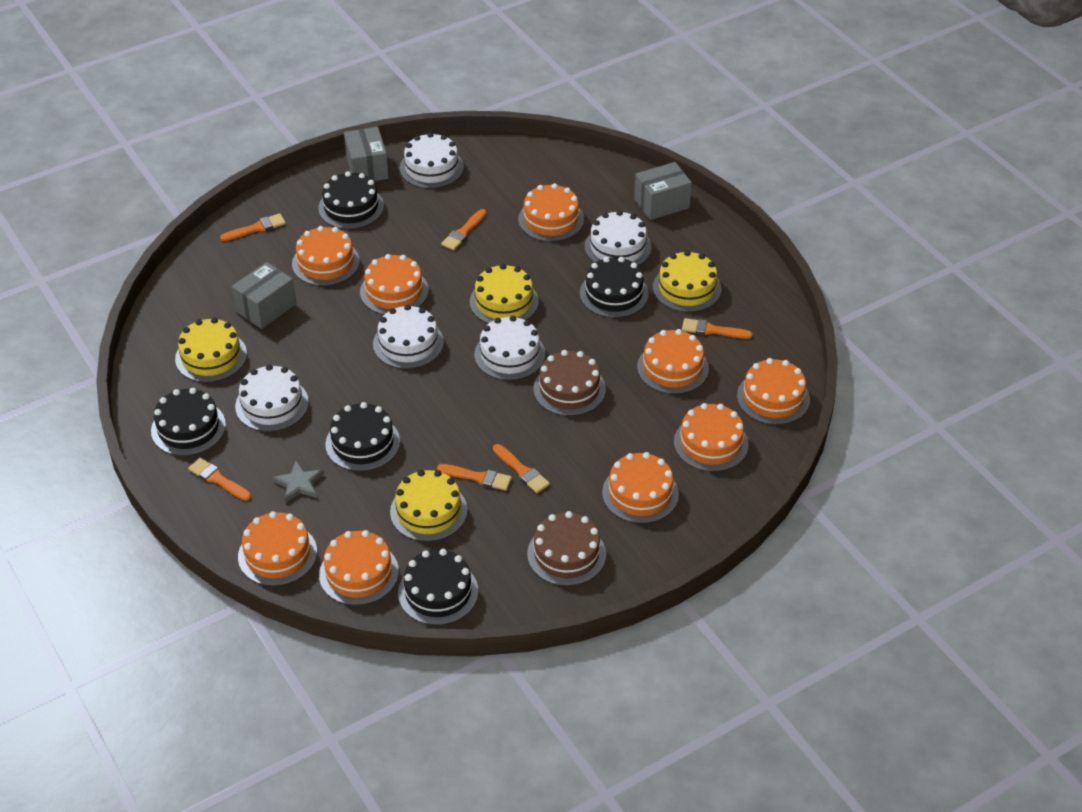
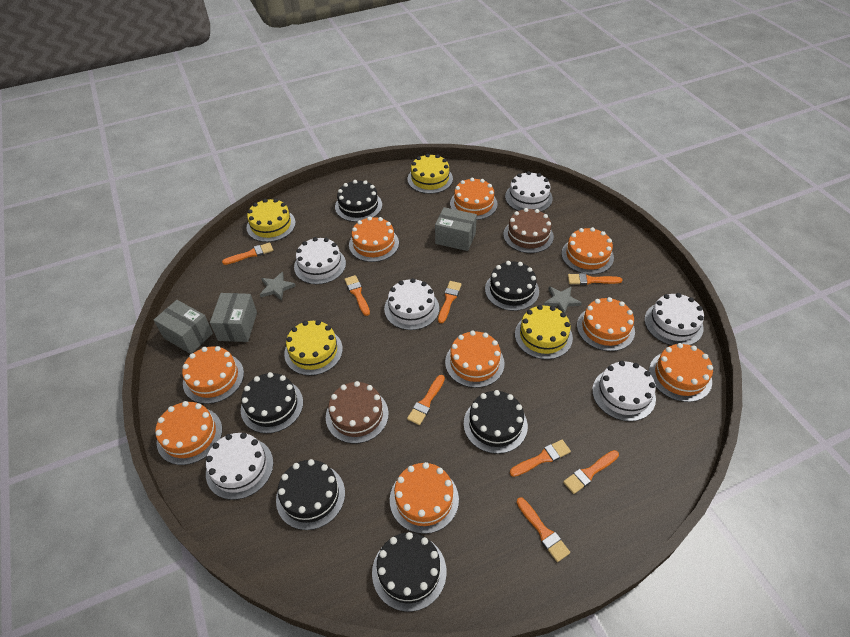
black cake: [151,388,226,456] [318,171,384,229] [325,402,400,471] [398,549,478,625] [580,257,648,318] = 5 -> [241,372,303,434] [276,459,345,530] [335,180,382,222] [372,532,447,612] [464,390,528,454] [485,261,539,311] = 6
grey star: [272,461,324,503] = 1 -> [260,271,296,301] [544,286,582,313] = 2
orange brush: [188,458,251,501] [220,213,286,241] [437,464,512,491] [441,209,486,250] [493,444,550,493] [682,318,753,339] = 6 -> [222,242,273,265] [344,275,370,316] [407,375,445,425] [438,281,462,323] [510,439,571,477] [516,497,570,562] [563,450,619,494] [568,273,622,285] = 8
white cake: [235,364,309,432] [373,305,444,369] [400,132,464,189] [474,316,545,380] [585,210,651,266] = 5 -> [206,433,273,500] [294,237,346,284] [384,278,439,330] [505,171,553,212] [592,361,656,421] [644,293,704,345] = 6

